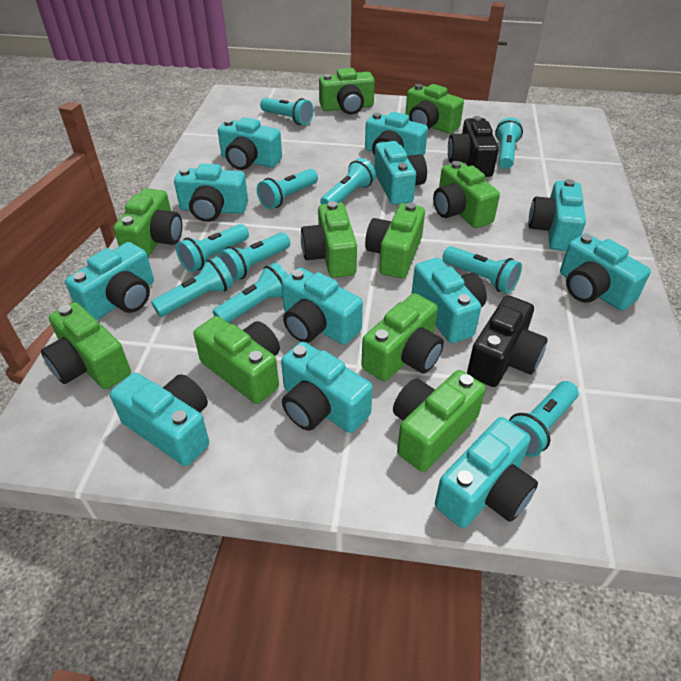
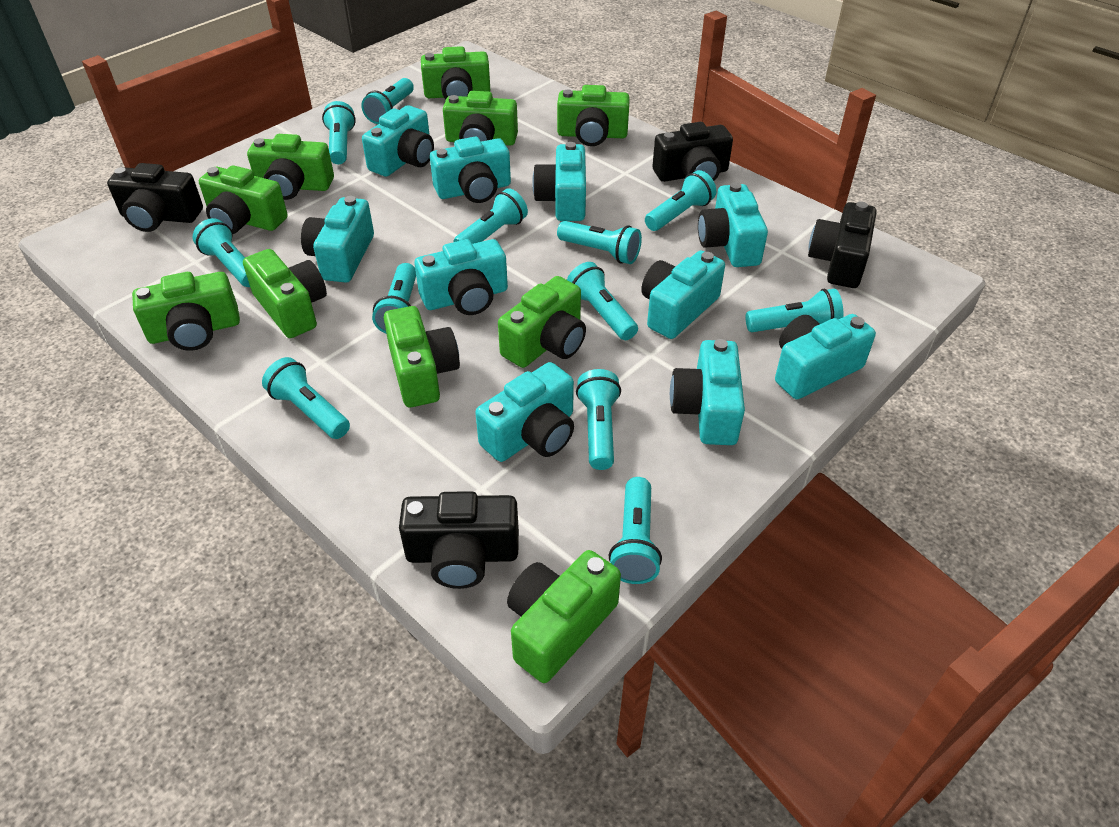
black camera: [448,116,499,177] [467,295,547,387] = 2 -> [107,163,203,232] [399,491,519,589] [653,122,733,182] [808,201,877,288] = 4
turquoise camera: [65,242,154,320] [110,373,209,466] [174,163,248,222] [218,117,282,170] [281,268,363,345] [281,342,373,433] [365,112,428,156] [374,141,427,205] [412,258,487,343] [435,417,538,528] [528,179,586,251] [560,233,651,311] = 12 -> [301,196,374,283] [362,105,434,177] [415,239,508,315] [430,137,511,203] [475,362,574,462] [532,142,586,221] [641,250,725,339] [670,339,745,445] [698,182,768,267] [775,314,876,399] = 10
turquoise flashlight: [151,256,234,317] [176,224,249,272] [213,263,288,323] [218,232,290,281] [257,169,318,209] [260,98,313,125] [320,158,376,205] [442,246,522,294] [495,118,523,169] [509,381,579,457] = 10 -> [193,218,250,287] [262,357,350,439] [322,101,356,164] [361,78,414,124] [372,263,416,334] [454,188,528,244] [557,221,642,264] [567,262,638,340] [576,369,621,470] [609,477,662,584] [645,170,716,231] [745,288,844,332] = 12

